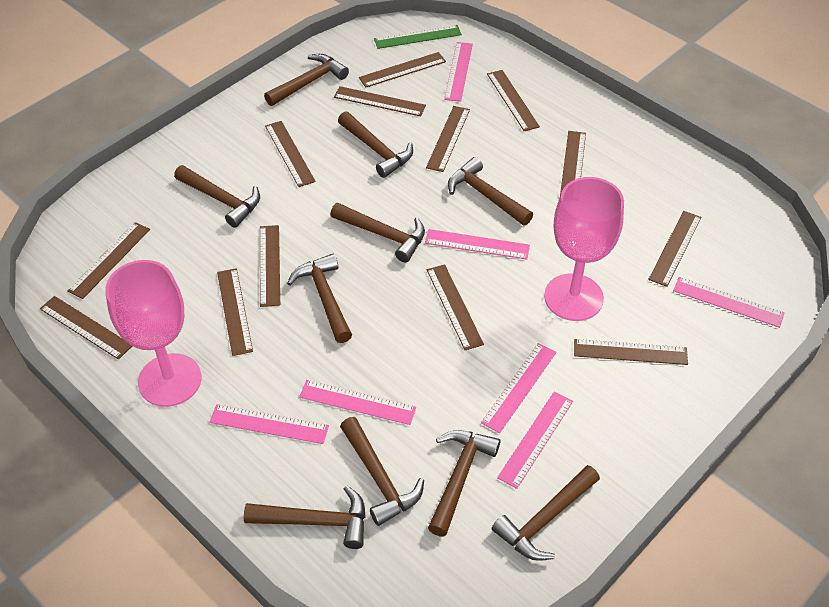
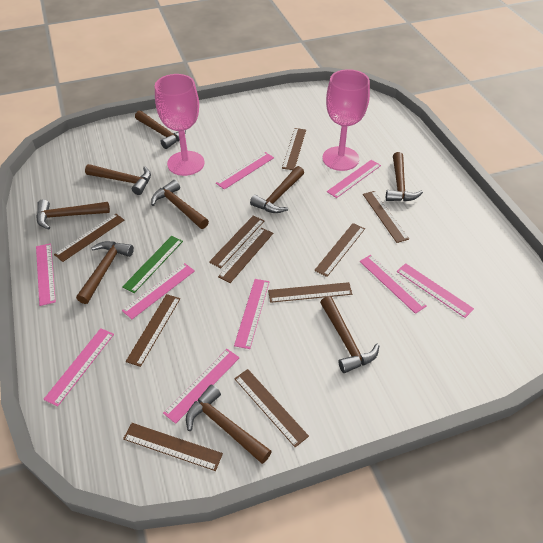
brown hammer: [174,165,260,228] [244,486,366,549] [264,54,349,106] [287,254,352,343] [330,203,425,262] [338,111,413,178] [340,417,424,526] [428,430,500,536] [448,157,533,226] [492,465,600,561] = 10 -> [36,200,110,230] [76,241,134,304] [85,164,151,195] [135,111,186,149] [151,180,209,229] [186,385,272,464] [250,166,304,213] [320,296,379,373] [386,152,423,201] = 9
brown ruler: [40,296,132,360] [67,222,150,299] [217,268,253,356] [260,225,280,307] [265,121,316,187] [334,86,426,117] [359,52,446,88] [426,106,470,172] [427,264,484,350] [487,70,540,131] [560,131,586,196] [574,339,688,365] [648,211,701,287] = 13 -> [54,214,124,262] [123,423,223,471] [126,294,180,367] [209,215,264,268] [218,228,273,283] [234,369,309,447] [268,282,352,303] [282,128,306,170] [314,223,365,277] [363,191,409,243] = 10
pink ruler: [210,404,329,444] [299,380,416,425] [425,229,530,260] [444,42,473,102] [481,343,556,433] [497,391,573,489] [673,277,785,328] = 7 -> [36,243,56,306] [43,328,114,407] [122,263,195,319] [163,349,240,424] [216,152,274,190] [234,279,269,349] [327,160,381,198] [360,255,427,314] [397,263,474,318] = 9

